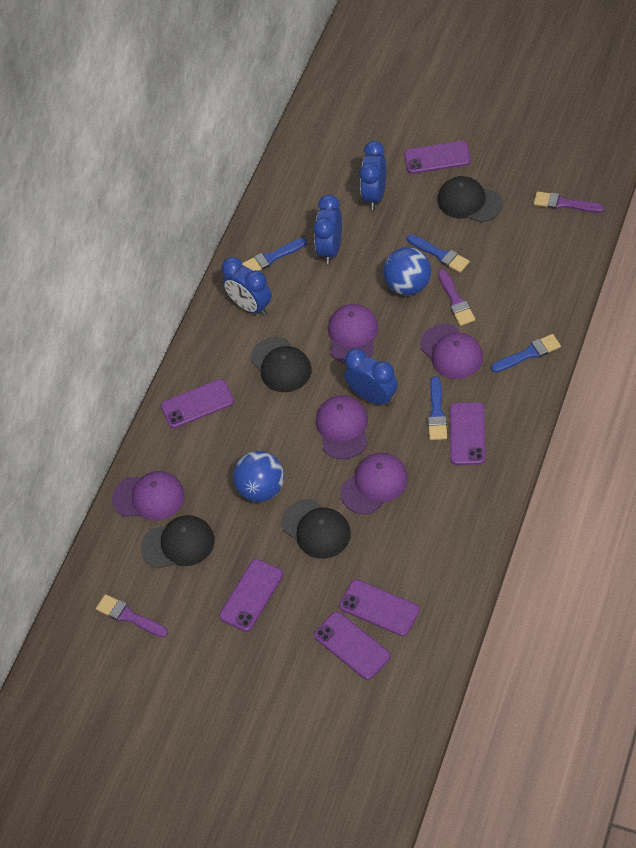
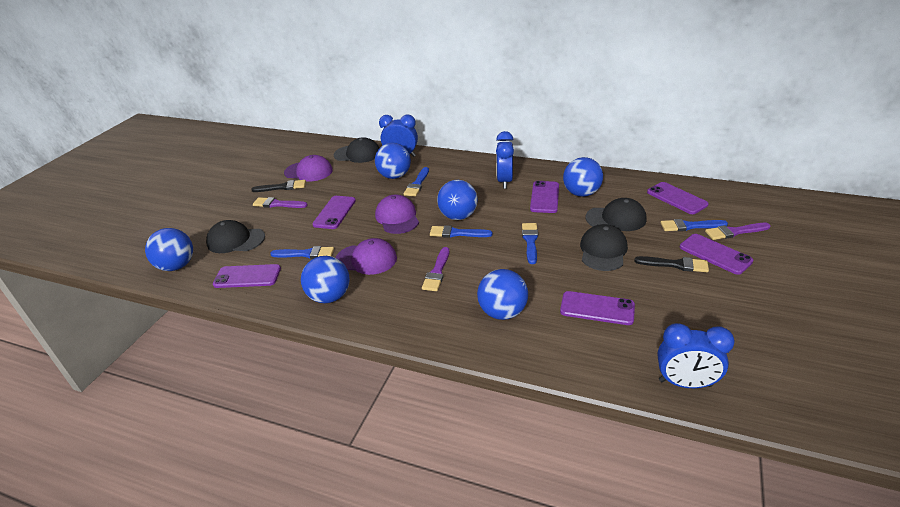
black brush: none = 0 -> [251,180,306,192] [634,256,709,272] = 2
blue ball: [233,451,284,502] [383,247,431,295] = 2 -> [145,228,193,271] [301,256,350,303] [375,143,411,179] [437,180,478,220] [477,269,528,320] [563,157,603,197] = 6
blue brush: [242,238,307,271] [407,234,470,273] [428,376,447,440] [491,334,561,373] = 4 -> [270,246,334,259] [404,167,429,197] [430,225,492,238] [522,223,538,264] [660,219,728,231] = 5
blue clock: [222,257,272,316] [313,195,342,264] [345,349,398,406] [359,141,386,210] = 4 -> [379,115,418,157] [496,131,514,189] [657,323,735,388] = 3
purple cap: [112,471,185,521] [316,395,368,459] [328,304,378,364] [340,453,408,514] [420,324,483,379] = 5 -> [284,155,333,181] [336,238,397,275] [375,194,419,234] = 3

